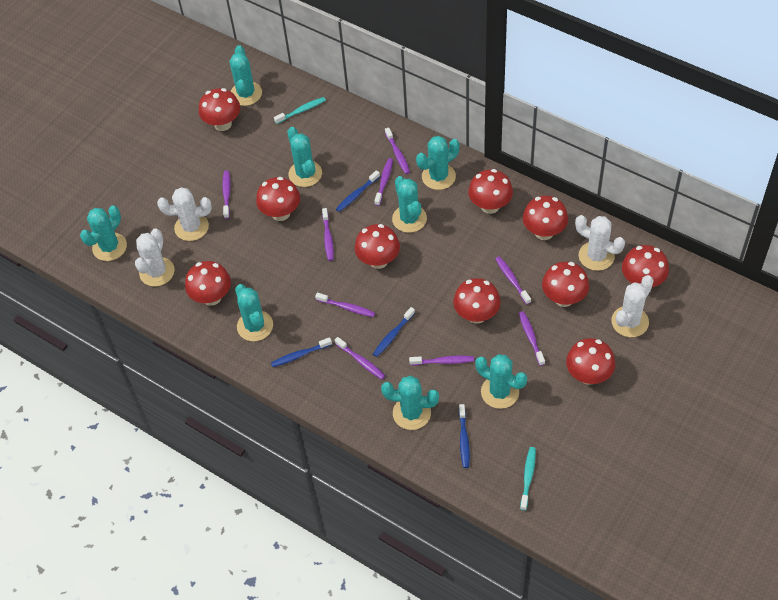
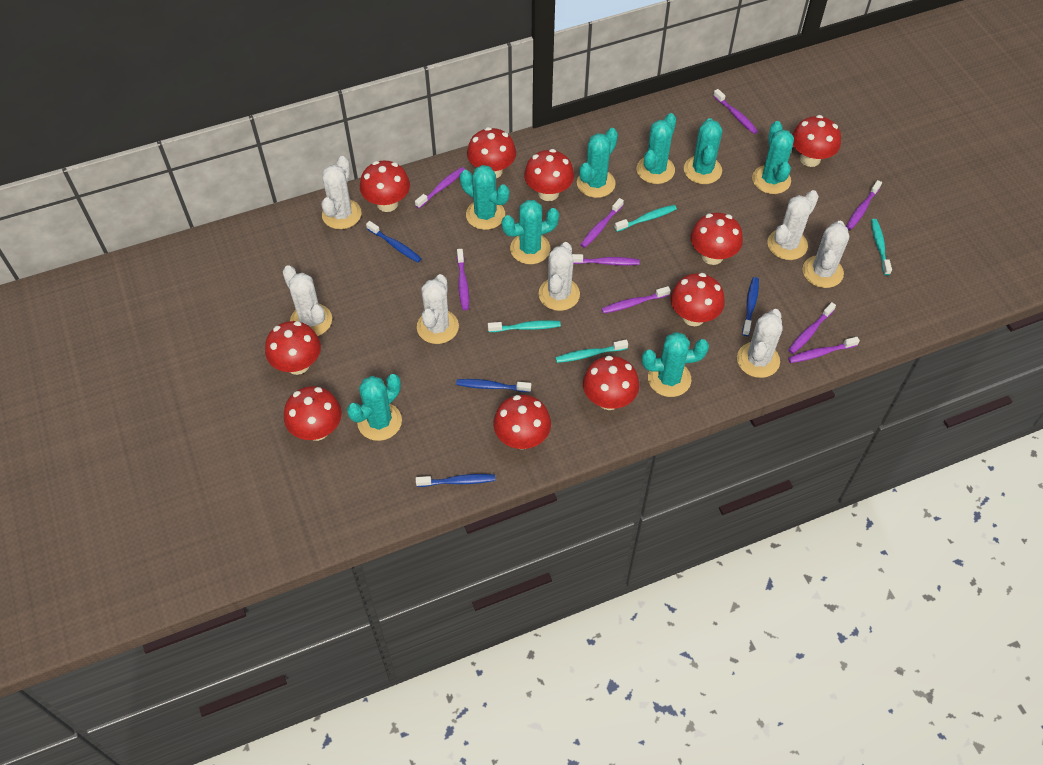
turquoise toothbrush: [274,97,326,124] [520,447,536,511] = 2 -> [488,320,561,332] [555,340,628,363] [614,205,677,232] [871,219,892,275] = 4
white cactus: [135,228,175,287] [157,187,212,241] [575,215,625,271] [611,275,654,337] = 4 -> [282,265,332,336] [321,156,361,229] [417,274,459,344] [539,242,580,311] [737,309,783,378] [767,190,819,260] [803,221,849,288] = 7

